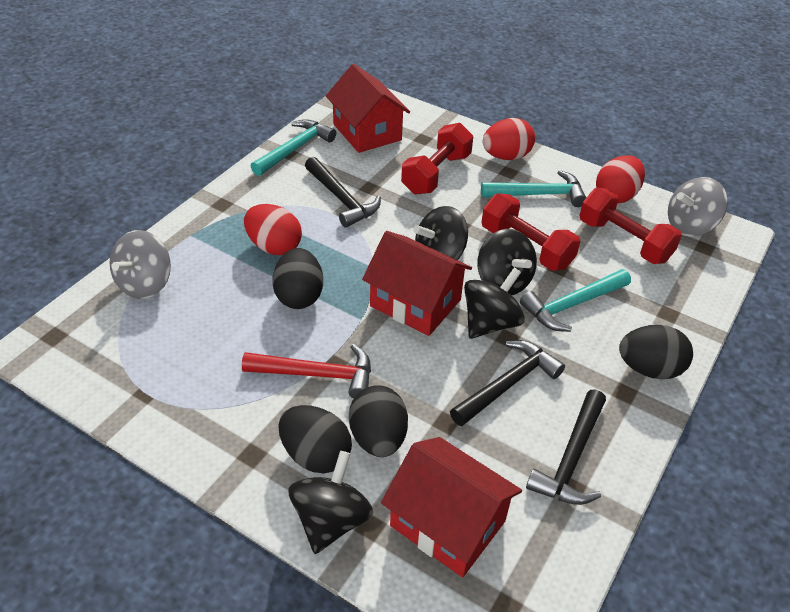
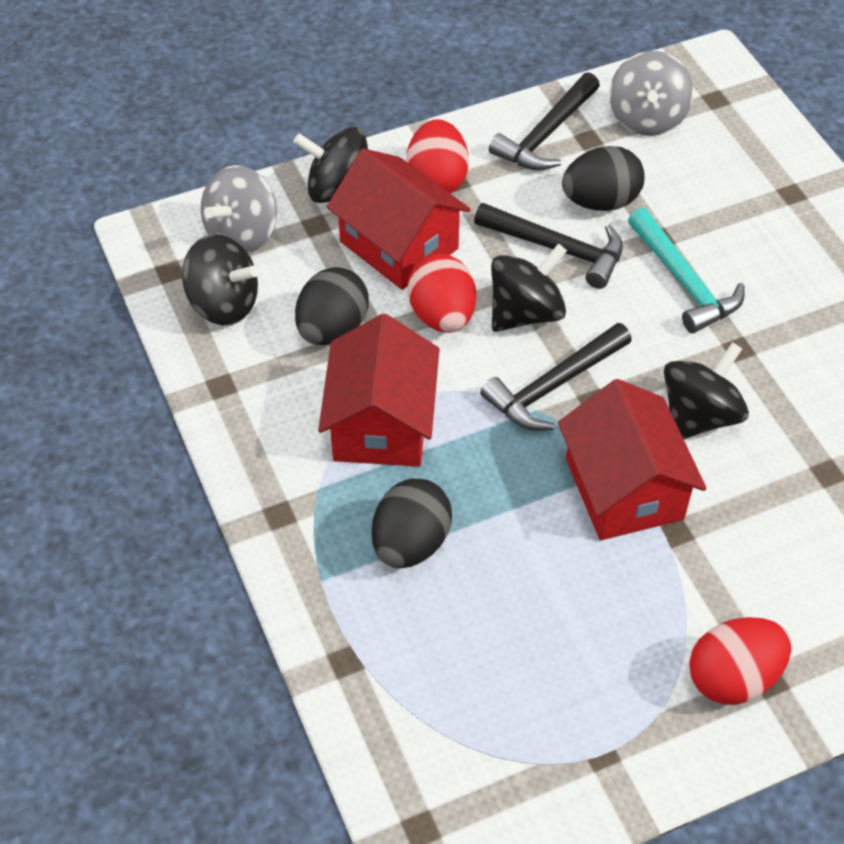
black egg: [272,248,323,309] [278,405,352,473] [349,386,408,457] [619,325,693,379] = 4 -> [295,267,369,345] [372,479,452,568] [562,146,644,211] = 3
red dumbbell: [401,123,473,195] [482,193,580,271] [579,188,682,264] = 3 -> none = 0
red hammer: [242,344,371,399] = 1 -> none = 0
turquoise hammer: [251,119,336,176] [481,170,586,207] [520,269,631,332] = 3 -> [628,208,745,333] = 1

